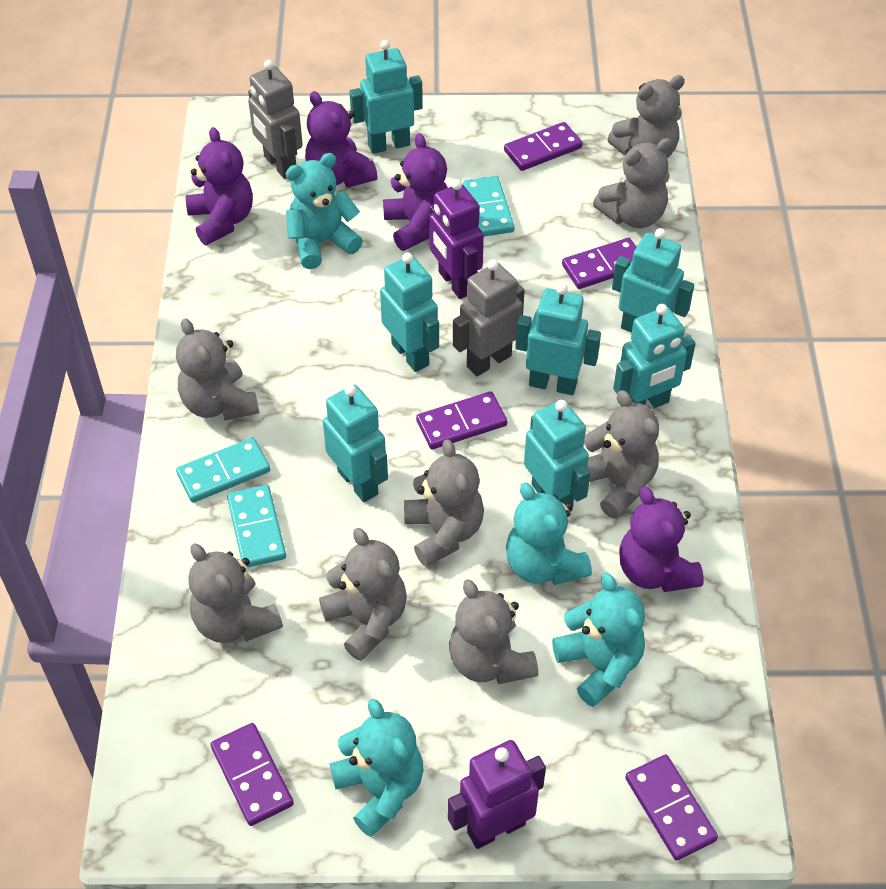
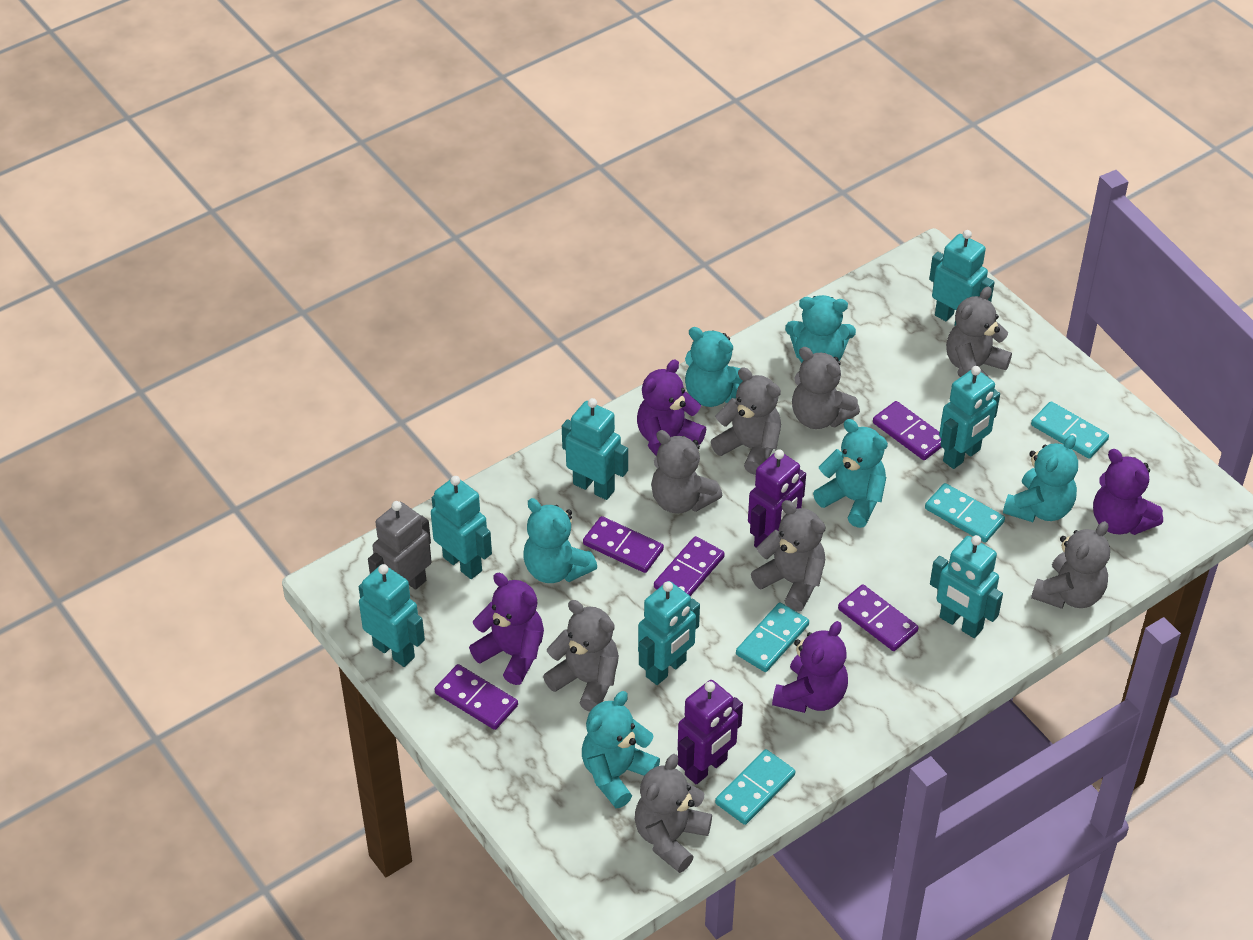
grey robot: [248,60,303,179] [453,259,525,376] = 2 -> [368,501,432,590] = 1
turquoise domino: [176,438,270,503] [227,485,286,567] [463,176,515,236] = 3 -> [715,749,795,825] [736,603,809,672] [925,483,1005,543] [1031,401,1109,459] = 4
turquoise teddy bear: [286,153,363,269] [330,699,424,837] [506,483,592,585] [552,573,645,707] = 4 -> [523,498,597,583] [582,691,660,808] [685,327,742,407] [785,295,856,363] [813,419,888,528] [1003,435,1078,522] = 6

